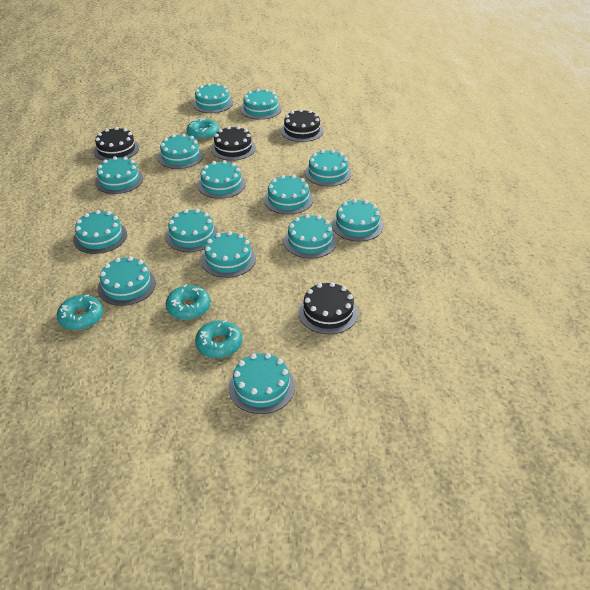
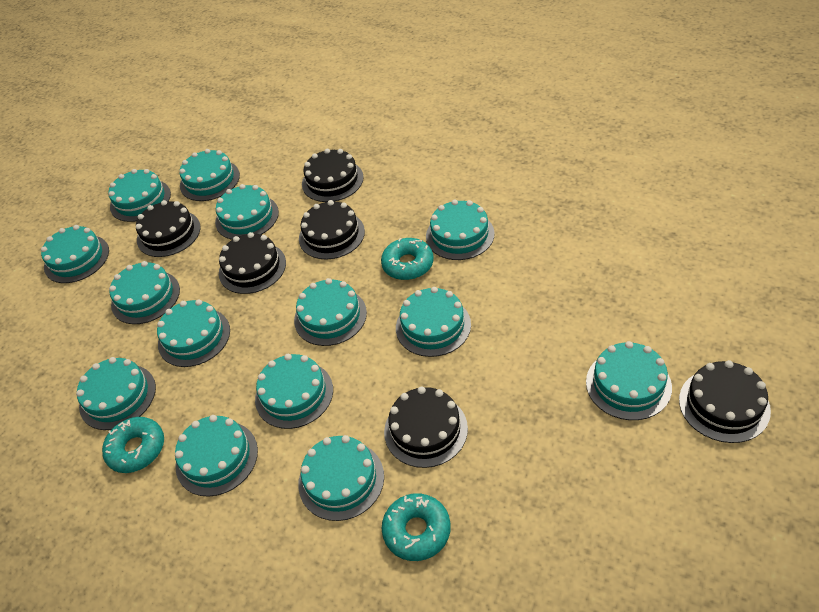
black cake: [94,127,139,160] [211,126,256,161] [281,109,324,142] [298,282,358,334] = 4 -> [136,200,201,257] [219,232,286,294] [299,200,365,259] [302,149,364,202] [384,386,468,468] [679,360,771,443] = 6
turquoise donut: [57,295,103,330] [166,285,210,320] [187,118,219,140] [195,320,242,358] = 4 -> [102,417,164,473] [381,238,434,280] [382,493,451,561] = 3

